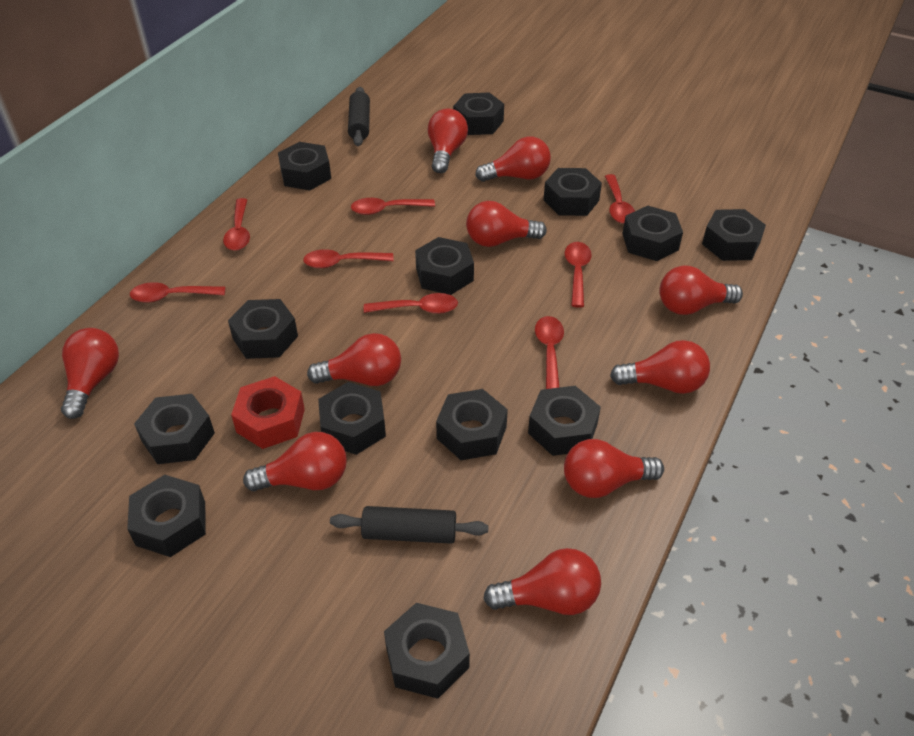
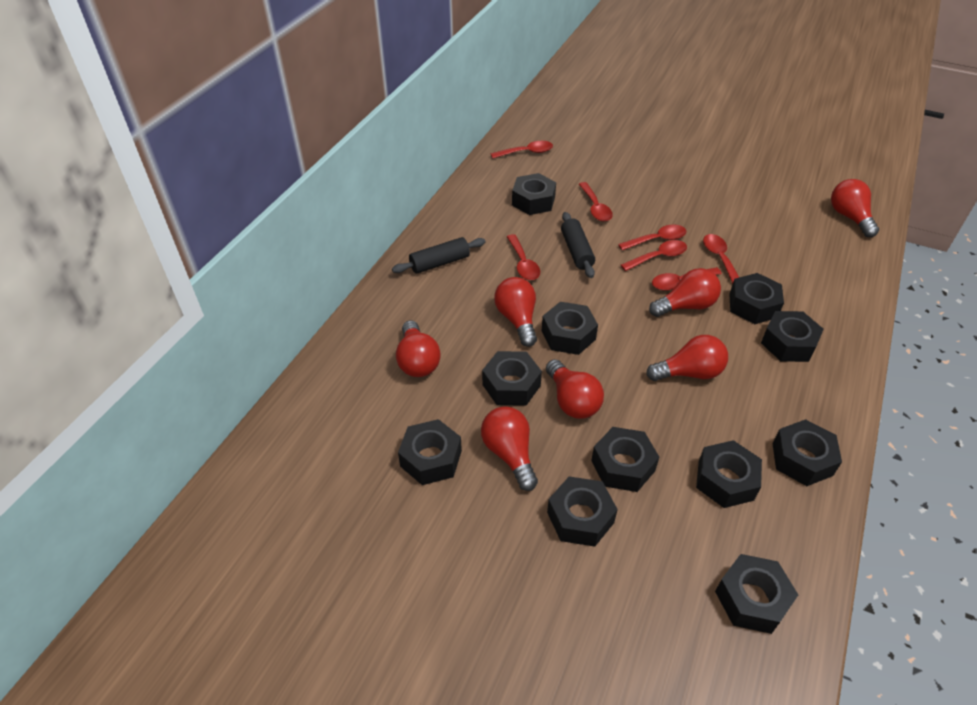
black nut: [127,475,206,557] [134,394,215,464] [228,299,298,359] [278,142,331,190] [318,382,386,455] [384,603,470,699] [415,237,474,295] [436,389,508,460] [453,93,504,135] [528,386,601,456] [544,168,602,216] [622,206,683,261] [702,209,766,261] = 13 -> [398,419,462,485] [482,351,542,406] [512,173,556,215] [542,302,598,355] [547,476,618,547] [591,427,659,492] [696,440,762,508] [715,554,798,634] [729,273,784,324] [761,311,824,362] [772,419,842,486] = 11
red light bulb: [61,328,119,419] [243,432,347,491] [307,333,401,386] [428,108,468,173] [466,201,547,247] [475,137,551,182] [483,548,601,615] [564,439,664,498] [610,340,710,394] [659,266,743,315] = 10 -> [396,320,441,377] [481,406,538,491] [494,277,537,347] [546,359,604,419] [646,335,728,381] [649,268,721,317] [831,179,879,237] = 7
red nut: [231,376,305,449] = 1 -> none = 0
red spoon: [130,282,225,303] [223,198,250,251] [303,249,394,268] [351,198,435,215] [364,293,458,314] [535,316,564,389] [565,242,592,308] [605,174,635,224] = 8 -> [491,141,553,159] [507,234,540,280] [579,182,613,222] [618,225,686,250] [621,240,687,271] [652,267,722,291] [703,234,739,284] = 7

